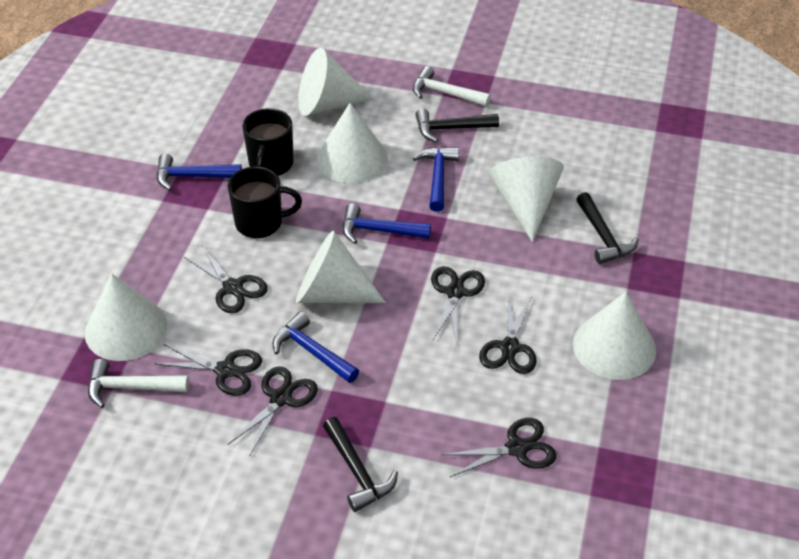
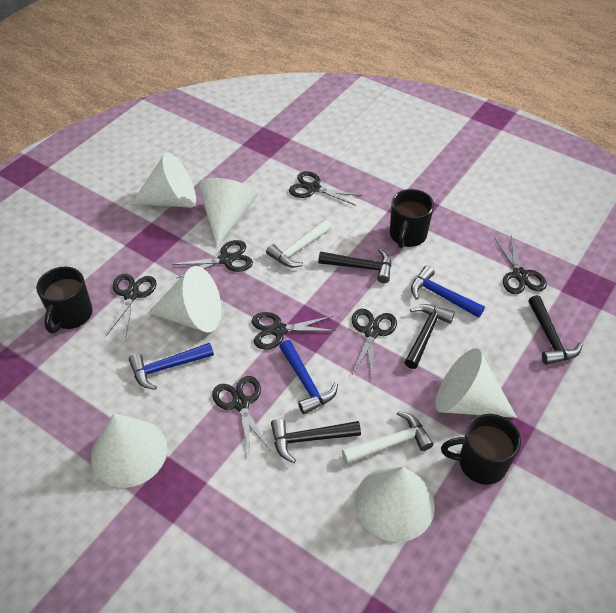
black hammer: [323,417,398,512] [415,109,499,143] [576,192,639,264] = 3 -> [271,418,361,463] [318,249,391,283] [405,304,455,369] [528,295,583,365] = 4
black mug: [228,167,302,238] [242,108,294,176] = 2 -> [36,267,93,333] [390,189,434,248] [441,414,521,485] = 3
black scissors: [154,344,262,396] [183,245,268,313] [228,367,318,455] [431,266,485,345] [441,418,557,477] [479,294,537,374] = 6 -> [106,274,157,339] [172,240,253,278] [212,376,270,458] [252,312,337,350] [289,171,362,206] [352,309,397,378] [494,234,547,294] = 7
blue hammer: [157,153,242,190] [272,312,359,383] [342,203,431,244] [413,147,459,212] = 4 -> [129,343,214,390] [279,340,338,414] [411,266,485,318] = 3

